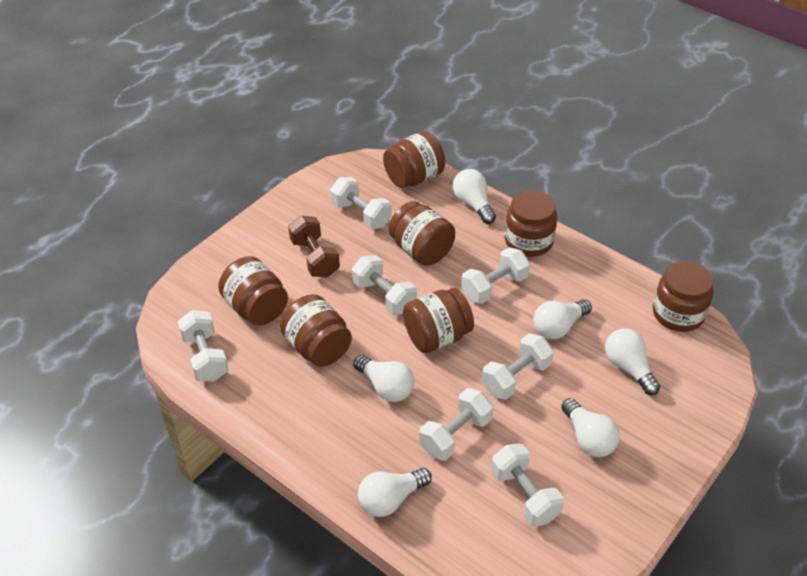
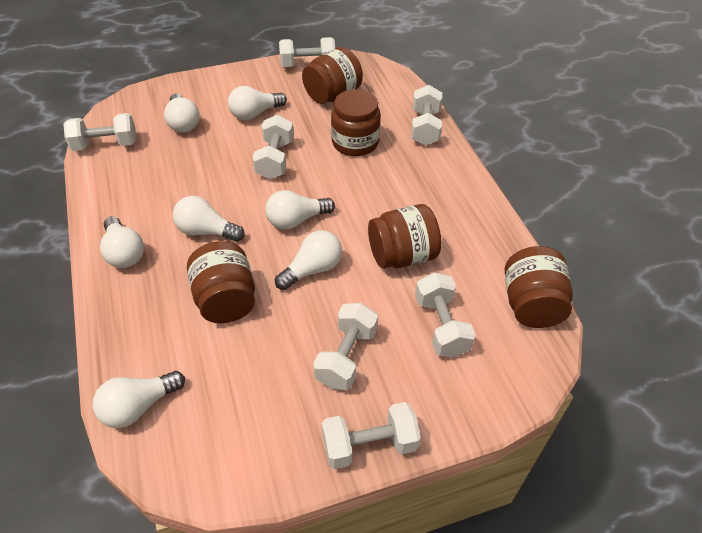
brown dumbbell: [288,215,340,277] = 1 -> none = 0
brown jar: [218,256,288,326] [280,294,352,367] [383,131,445,188] [389,201,455,266] [403,288,474,353] [505,190,557,257] [653,261,714,332] = 7 -> [187,241,255,323] [302,47,363,104] [331,89,381,156] [368,204,441,269] [505,246,573,328] = 5
white light bulb: [353,355,414,402] [358,468,432,517] [452,169,496,224] [533,299,592,339] [561,398,620,457] [605,328,660,395] = 6 -> [93,371,185,428] [100,216,144,268] [164,93,199,133] [173,196,245,242] [228,86,287,120] [265,190,335,230] [275,230,342,290] = 7

